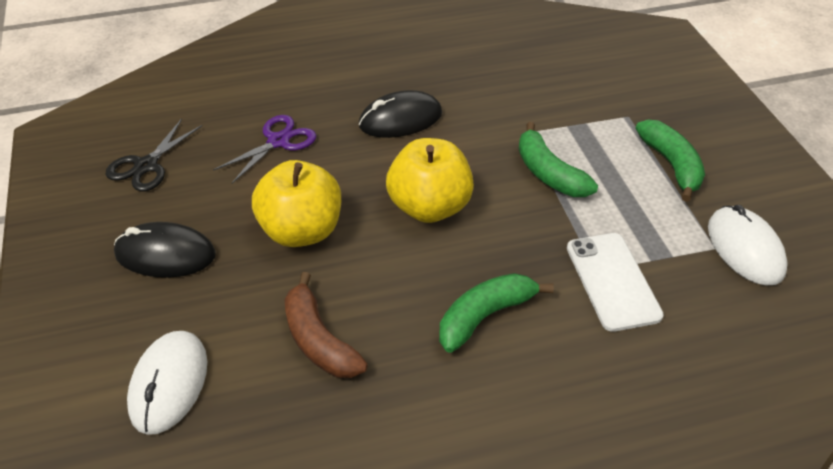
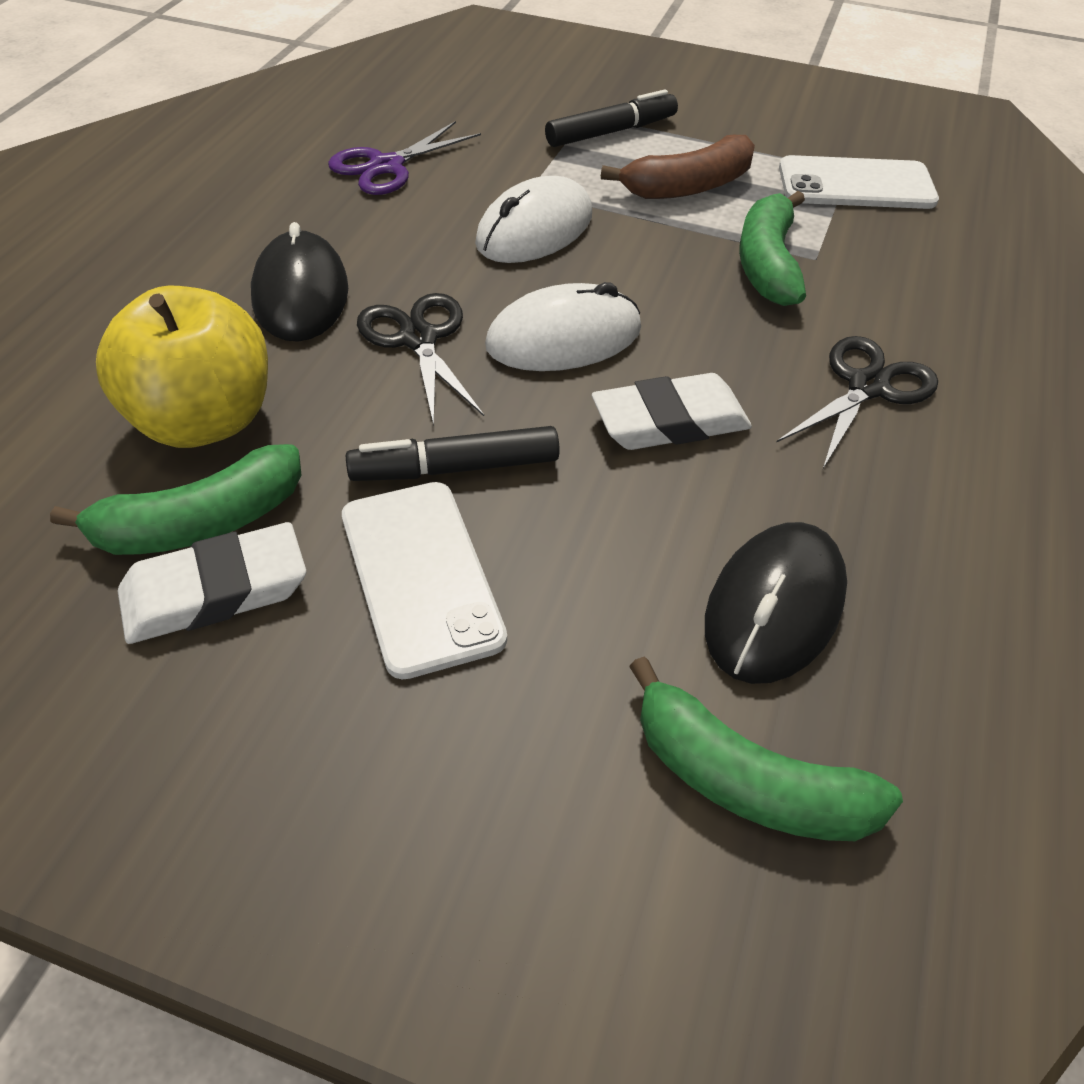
black marker: none = 0 -> [346,426,560,481] [545,89,678,147] = 2
black scissors: [105,119,203,191] = 1 -> [357,293,484,426] [776,336,938,468] = 2
white eraser: none = 0 -> [118,522,306,644] [592,373,752,450] = 2
white phone: [567,233,664,332] = 1 -> [342,482,507,679] [779,155,939,209] = 2
yellow apple: [252,160,341,247] [386,138,474,223] = 2 -> [96,286,268,448] = 1

